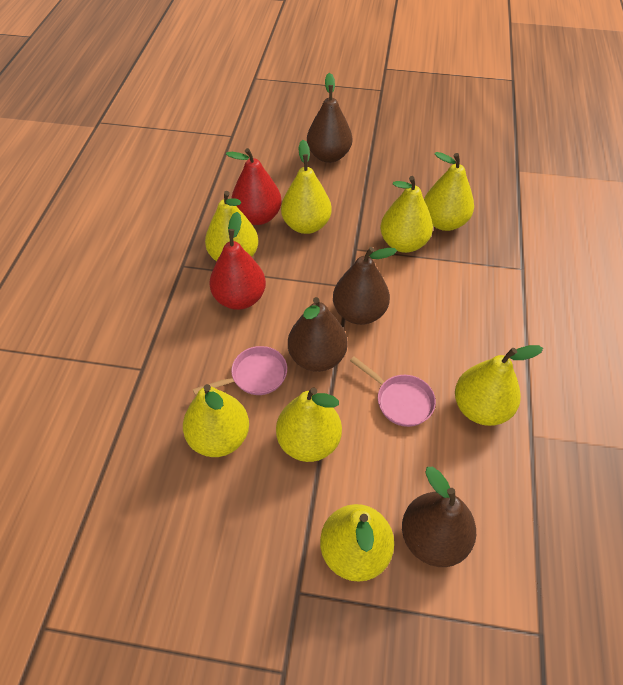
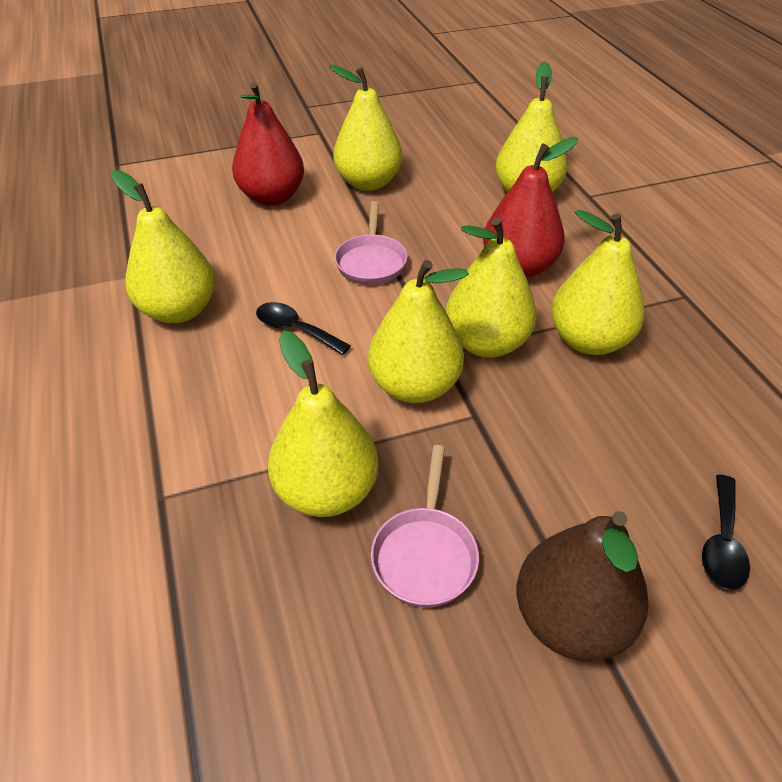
black spoon: none = 0 -> [256,302,351,355] [702,475,750,590] = 2
brown pear: [288,297,348,372] [307,73,352,163] [333,247,397,325] [402,467,476,567] = 4 -> [516,511,649,661] = 1
yellow pear: [183,384,249,457] [205,191,258,261] [276,387,342,462] [281,140,332,234] [320,504,394,582] [380,176,433,253] [424,152,474,231] [455,345,543,426] = 8 -> [111,170,215,323] [268,330,379,517] [329,65,402,191] [368,260,469,403] [446,218,537,358] [495,61,567,193] [551,210,645,355] = 7

